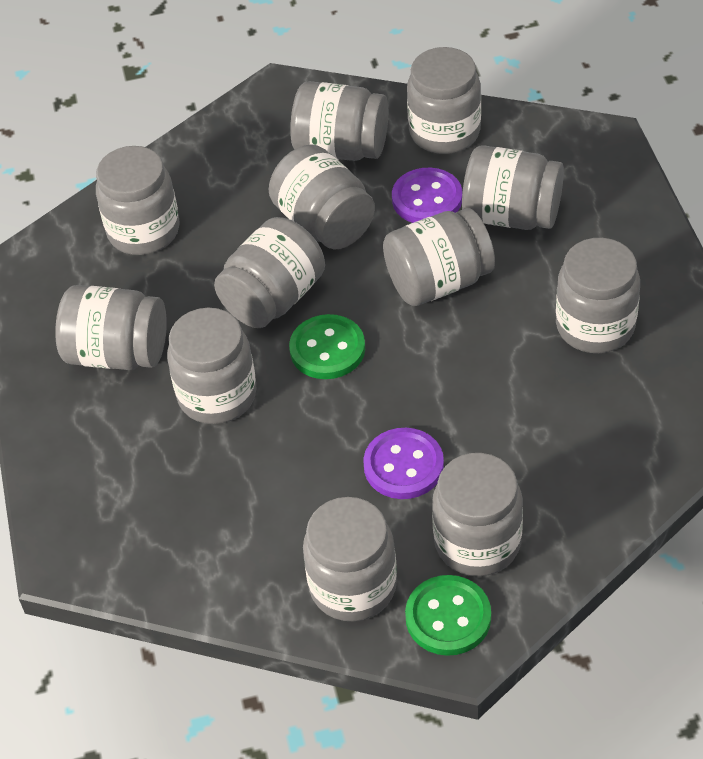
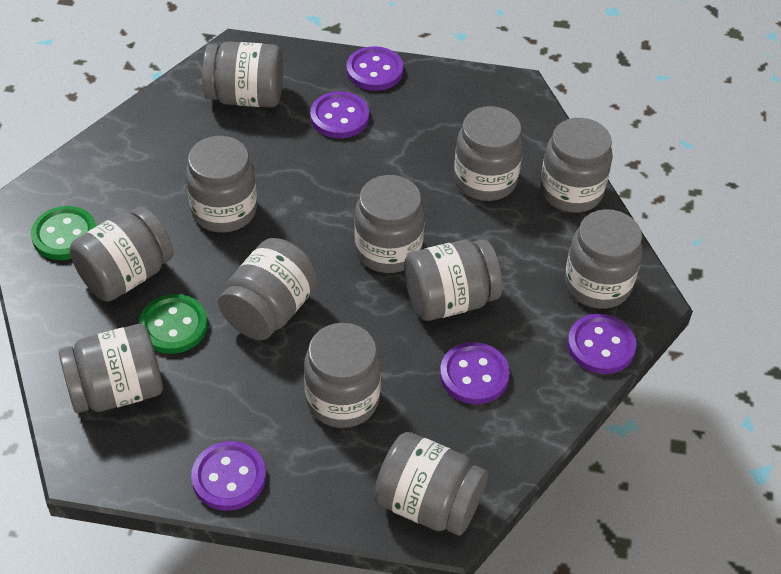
purple button: [363,428,444,499] [392,168,462,223] = 2 -> [191,441,266,511] [310,91,369,138] [346,46,403,91] [440,342,510,404] [567,314,637,374] = 5

